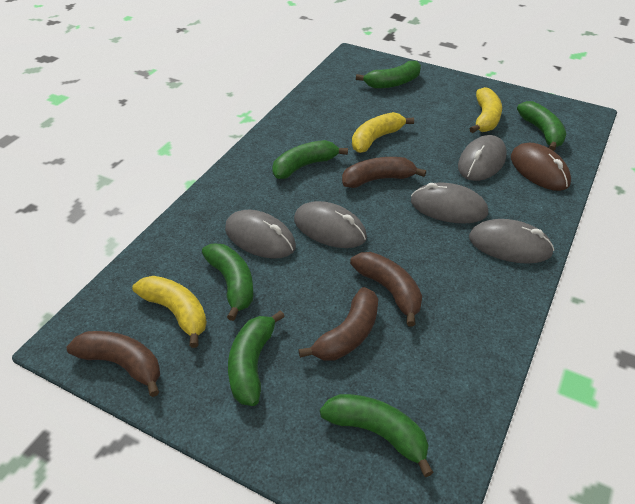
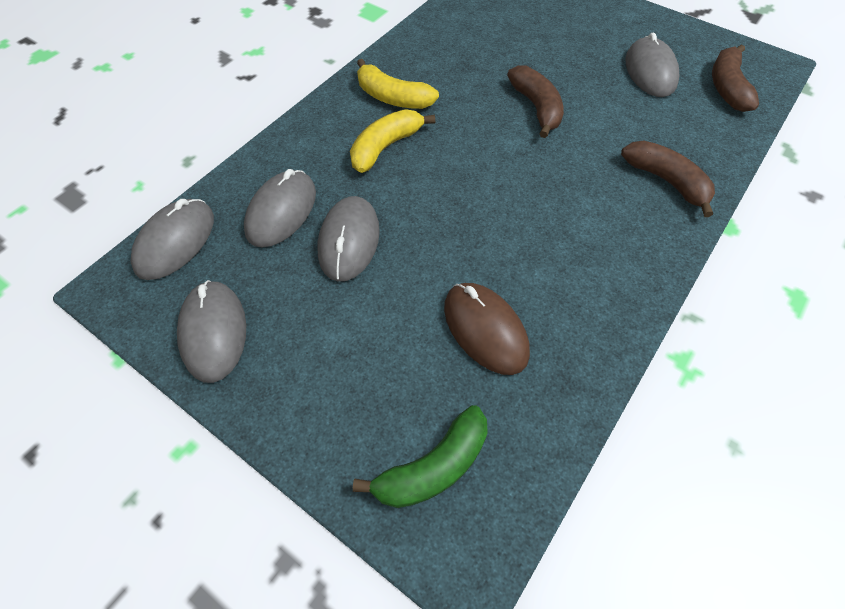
brown banana: [67,331,160,397] [299,287,378,361] [342,157,426,188] [350,252,422,327] = 4 -> [507,65,564,138] [621,140,715,217] [712,44,759,112] = 3
green banana: [202,243,254,321] [228,310,285,406] [272,140,348,179] [320,394,434,477] [356,61,421,89] [517,101,566,151] = 6 -> [353,405,488,508] = 1
yellow banana: [132,276,207,348] [352,112,414,153] [470,87,502,133] = 3 -> [350,109,435,173] [357,59,439,109] = 2

